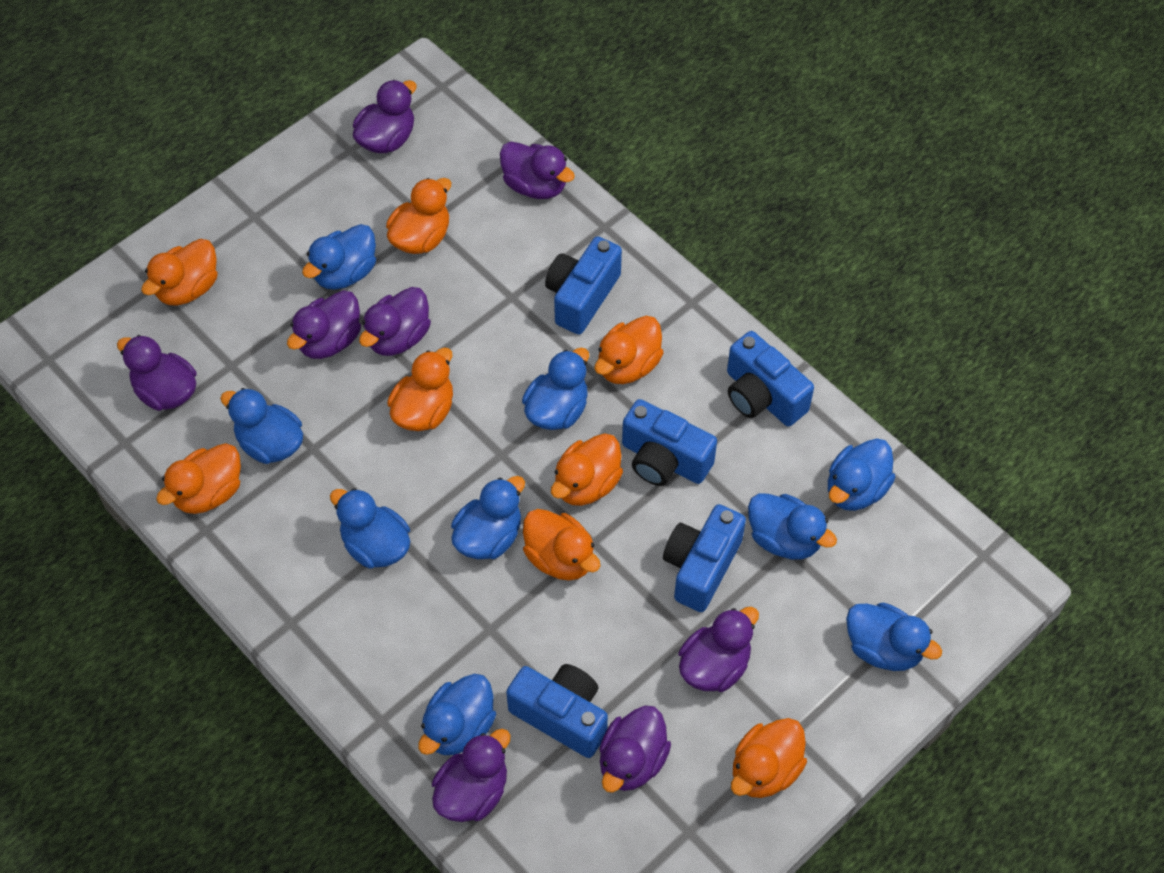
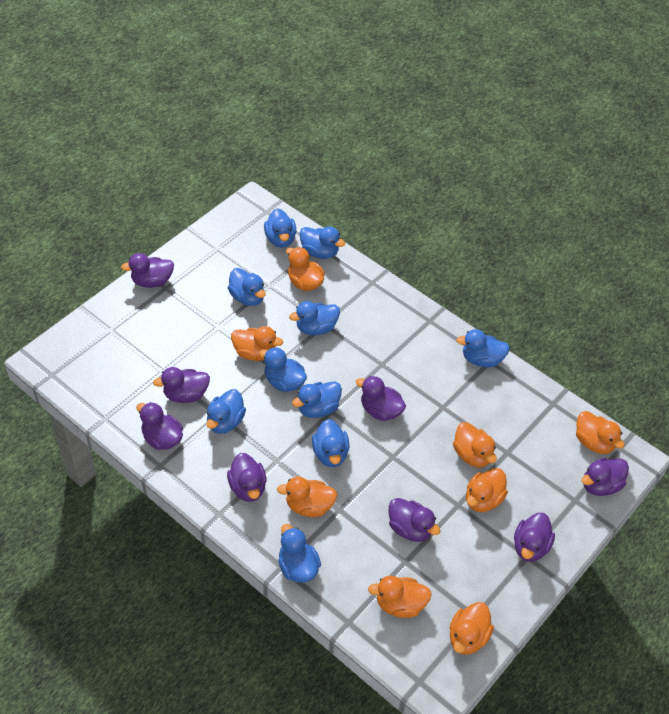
blue camera: [506,664,608,758] [545,236,622,335] [622,399,717,486] [663,504,746,612] [727,331,814,427] = 5 -> none = 0
blue duck: [220,388,303,464] [302,224,376,290] [330,488,410,569] [418,674,496,755] [451,476,525,559] [522,348,589,430] [748,493,837,559] [828,438,895,511] [846,602,942,671] = 9 -> [207,389,246,434] [228,268,266,306] [259,347,307,392] [264,208,297,247] [278,524,321,583] [289,301,340,335] [292,382,342,418] [300,227,345,259] [312,419,350,467] [456,329,510,368] = 10

